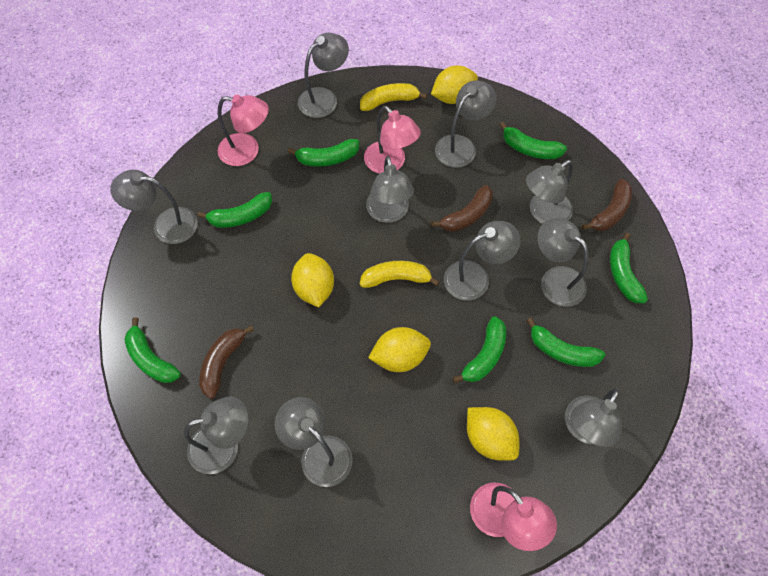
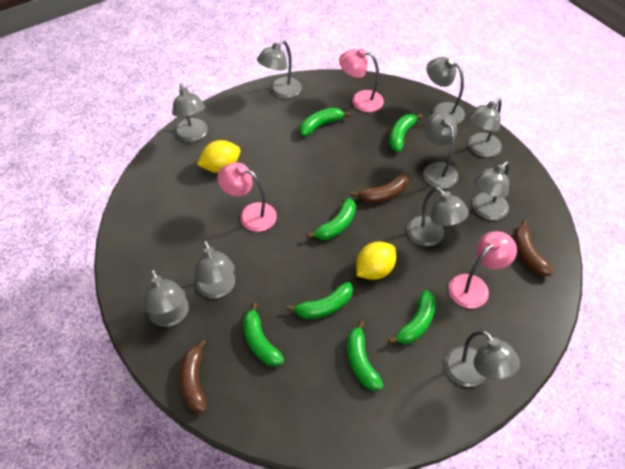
yellow banana: [360,83,427,111] [360,261,440,288] = 2 -> none = 0
yellow lemon: [291,253,334,307] [368,327,431,372] [431,66,478,104] [467,407,519,461] = 4 -> [197,140,241,173] [356,242,396,280] = 2

